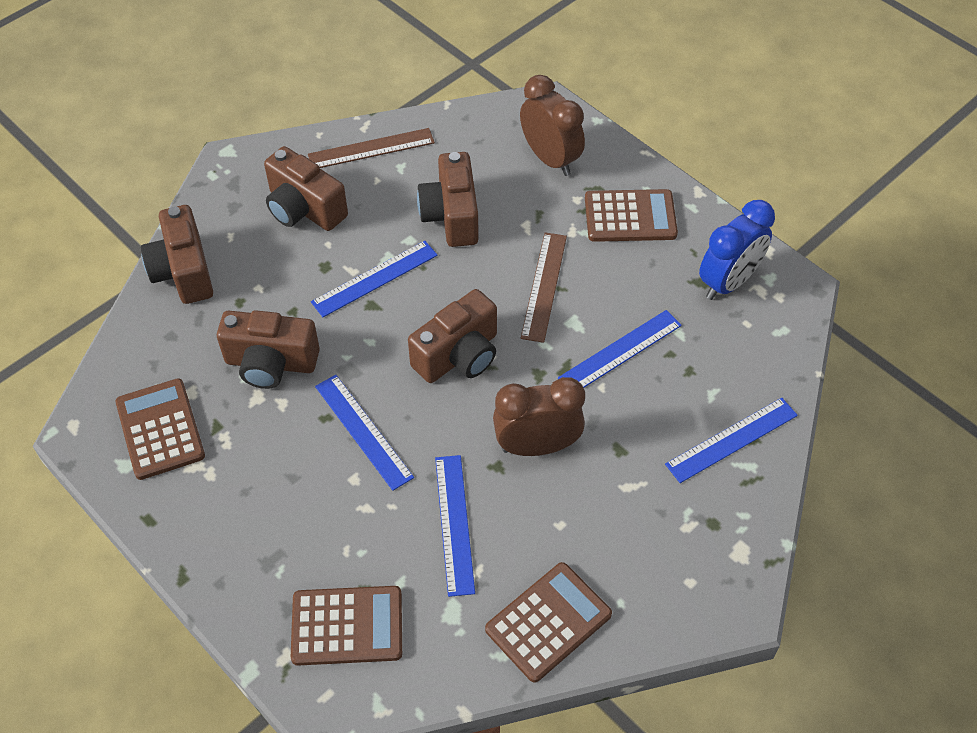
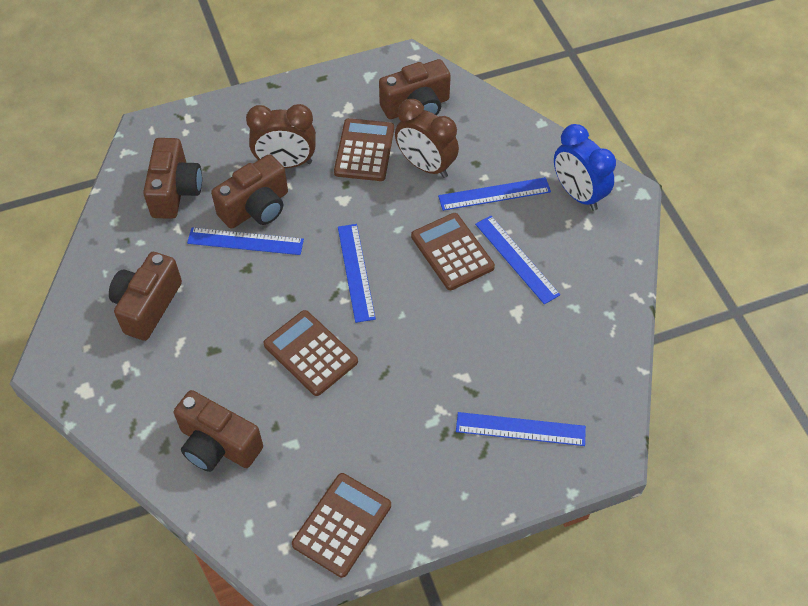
brown ruler: [308,128,435,168] [521,232,567,343] = 2 -> none = 0

